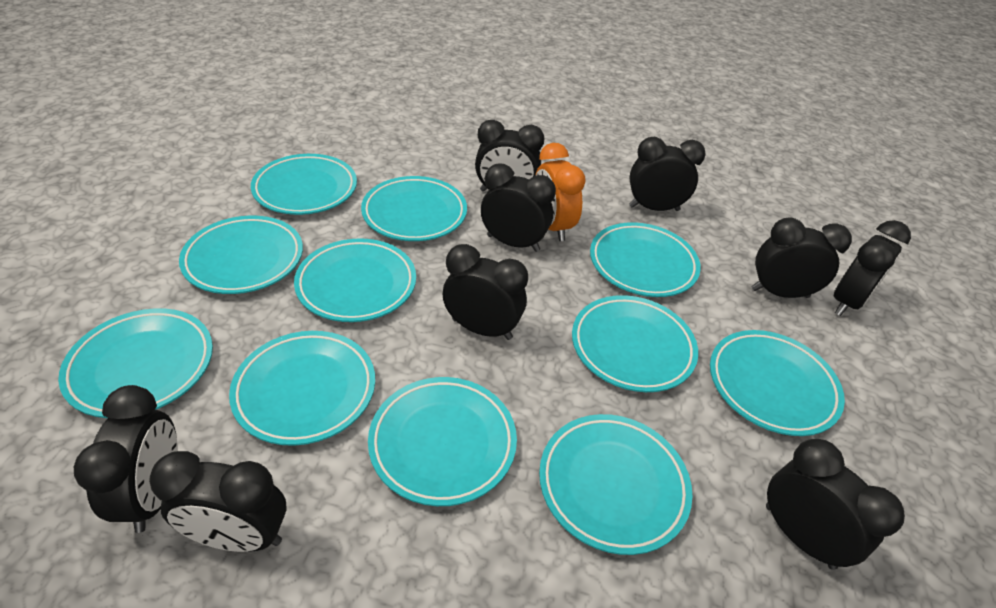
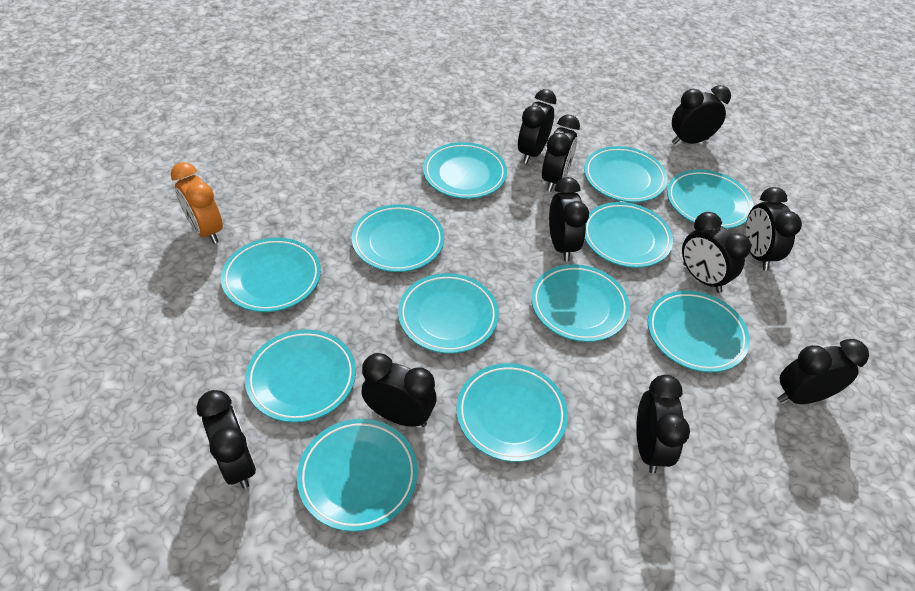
black clock: [74,385,178,533] [149,451,287,552] [443,244,528,340] [475,120,544,192] [481,164,556,252] [629,137,706,211] [752,217,852,298] [766,439,905,570] [834,220,911,316] = 9 -> [196,390,256,489] [361,353,437,427] [518,89,556,164] [542,115,580,192] [549,177,589,261] [636,375,690,474] [672,85,731,145] [682,212,751,293] [745,187,802,271] [777,339,869,404] = 10
turquoise plate: [58,308,213,418] [179,216,303,294] [229,331,375,446] [251,154,357,215] [294,238,416,322] [361,176,467,241] [368,377,517,506] [539,414,692,555] [572,295,698,392] [590,222,701,297] [710,330,845,436] = 11 -> [221,238,321,312] [245,329,356,423] [297,419,418,532] [352,204,444,272] [398,273,499,354] [423,142,507,199] [457,363,568,462] [531,264,630,342] [584,146,668,202] [585,202,673,268] [648,291,750,372] [667,169,754,229] = 12

